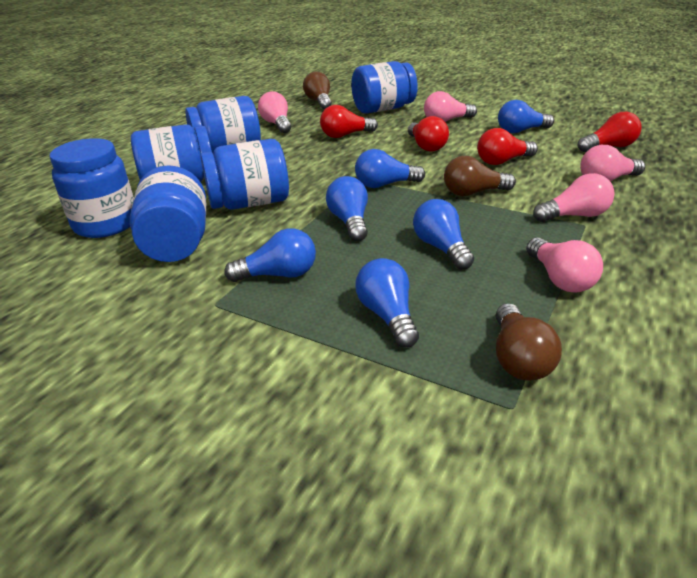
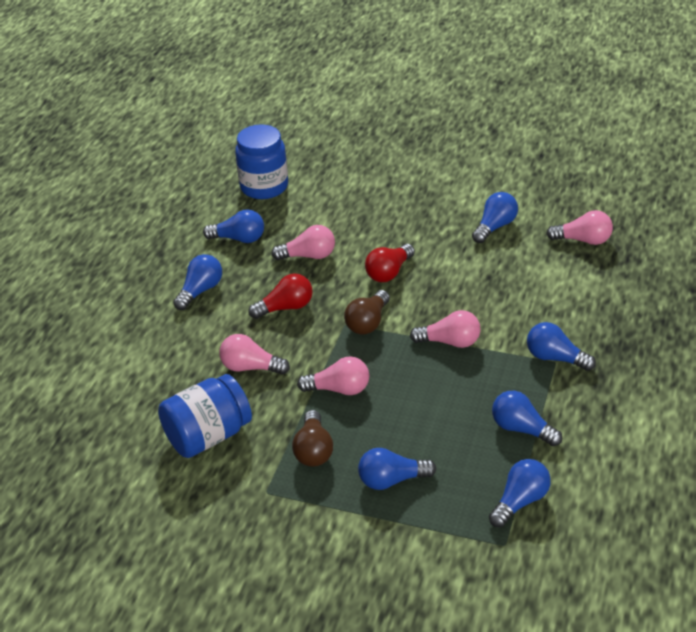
blue jar: [50,138,134,238] [130,165,206,262] [131,124,212,182] [185,96,261,153] [200,139,289,210] [351,61,418,114] = 6 -> [158,374,252,458] [235,124,288,199] = 2
blue light bulb: [224,228,316,282] [326,176,368,241] [355,149,425,188] [356,258,419,348] [413,199,474,270] [498,100,554,133] = 6 -> [173,254,222,310] [203,209,264,243] [358,448,436,490] [472,192,518,243] [489,459,551,527] [492,391,562,446] [527,322,596,371] = 7
brown light bulb: [303,72,332,110] [444,156,516,196] [496,303,562,381] = 3 -> [292,410,333,467] [344,290,390,335] = 2
red light bulb: [320,105,378,138] [408,116,449,151] [477,128,538,165] [578,112,641,152] = 4 -> [248,273,313,319] [365,244,415,282] = 2

